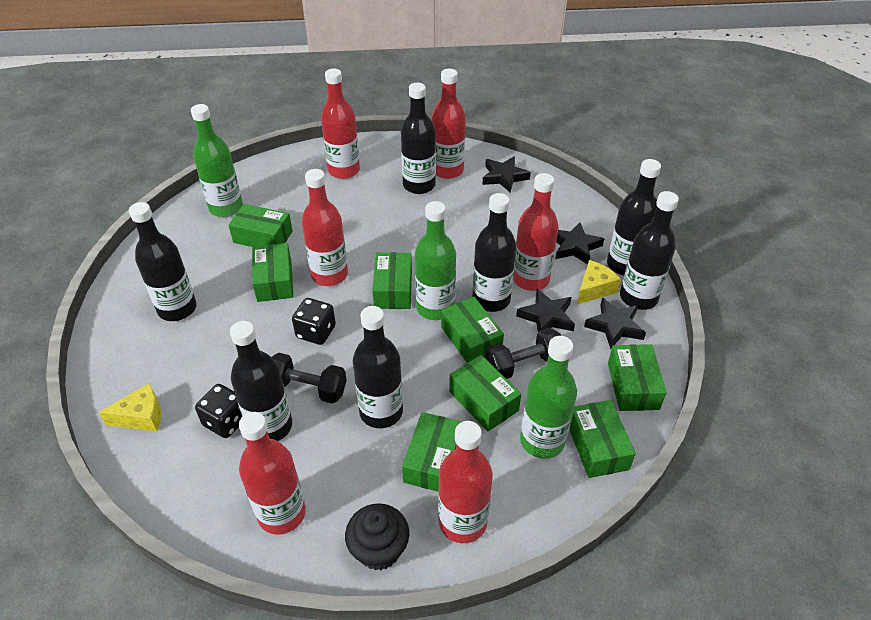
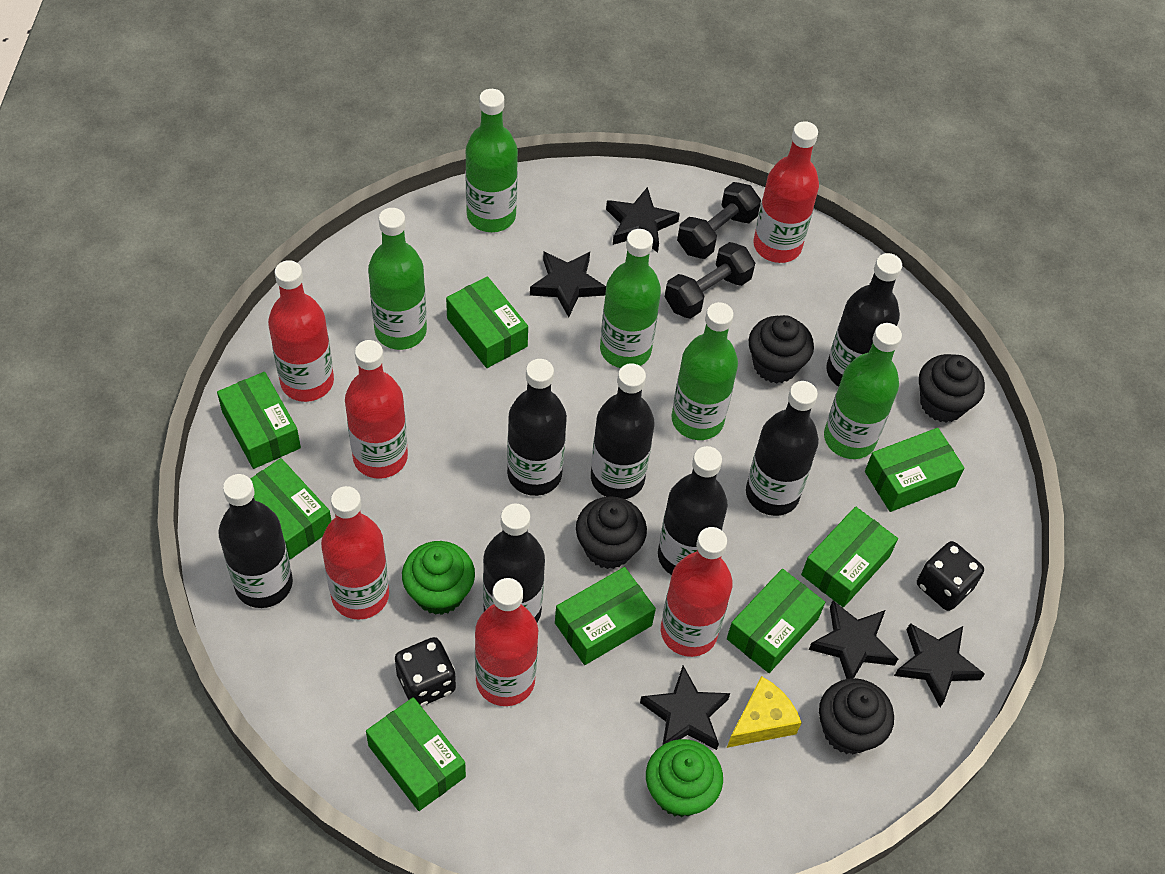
black cupcake: [345,503,409,570] = 1 -> [576,496,647,569] [749,315,814,383] [819,678,894,754] [919,354,985,422] = 4
black star: [482,156,531,193] [516,289,575,332] [555,222,604,264] [584,298,646,349] = 4 -> [530,252,606,317] [606,187,680,253] [640,666,730,750] [809,601,898,679] [894,623,985,707] = 5
green bottle: [191,104,243,217] [415,201,456,320] [520,336,577,459] = 3 -> [368,208,427,350] [465,89,518,232] [600,229,661,368] [671,302,738,440] [824,323,902,459] = 5
green cupcake: none = 0 -> [402,541,475,615] [646,739,723,817] = 2
yellow cheese: [99,383,161,432] [577,260,621,304] = 2 -> [727,676,802,748] = 1

